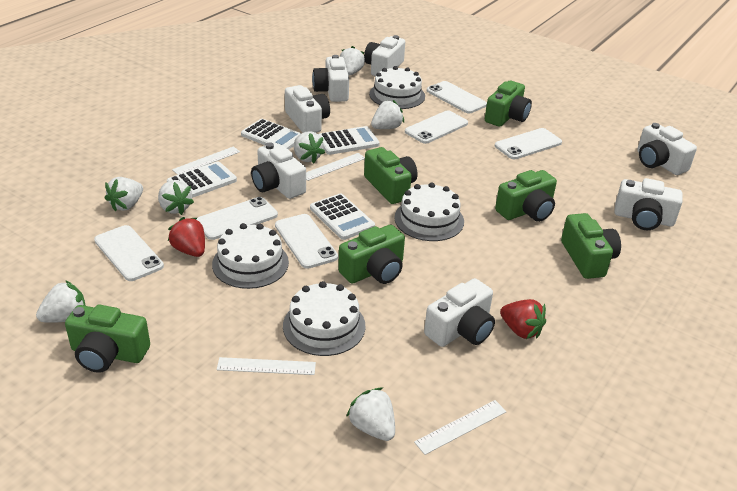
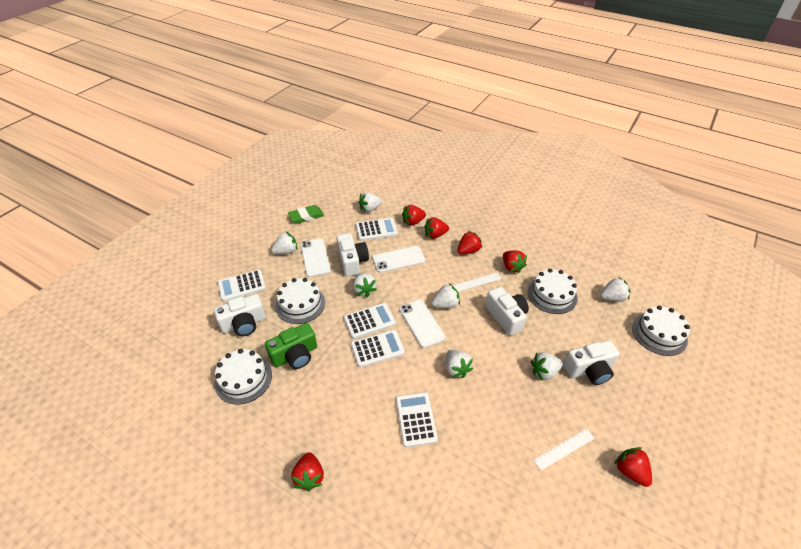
green camera: [65,305,150,373] [338,225,405,284] [364,147,417,204] [485,81,532,127] [495,170,557,222] [561,213,621,279] = 6 -> [265,323,317,369] = 1
green eraser: none = 0 -> [288,205,324,224] = 1
red strawberry: [168,217,205,257] [500,299,546,339] = 2 -> [291,452,324,491] [402,205,426,226] [424,217,449,239] [458,231,482,254] [503,250,527,273] [614,447,652,487] = 6
white calculator: [167,161,237,198] [241,119,302,150] [310,194,375,240] [318,126,380,155] = 4 -> [218,270,266,301] [344,303,396,339] [351,330,405,367] [356,218,398,241] [396,392,438,447] = 5
white camera: [251,142,306,199] [285,85,330,133] [312,55,349,102] [364,35,405,76] [424,278,495,347] [614,178,682,230] [637,123,697,175] = 7 -> [214,294,266,336] [336,233,369,276] [485,287,529,336] [563,340,620,385] = 4
white phone: [94,225,164,281] [196,197,278,240] [275,214,338,269] [405,110,468,144] [427,81,487,114] [495,128,562,159] = 6 -> [300,238,331,277] [372,246,425,273] [399,299,445,348] = 3
white ruler: [172,146,240,175] [217,357,316,375] [306,153,365,181] [414,400,506,455] = 4 -> [452,272,502,292] [533,428,595,470] = 2

